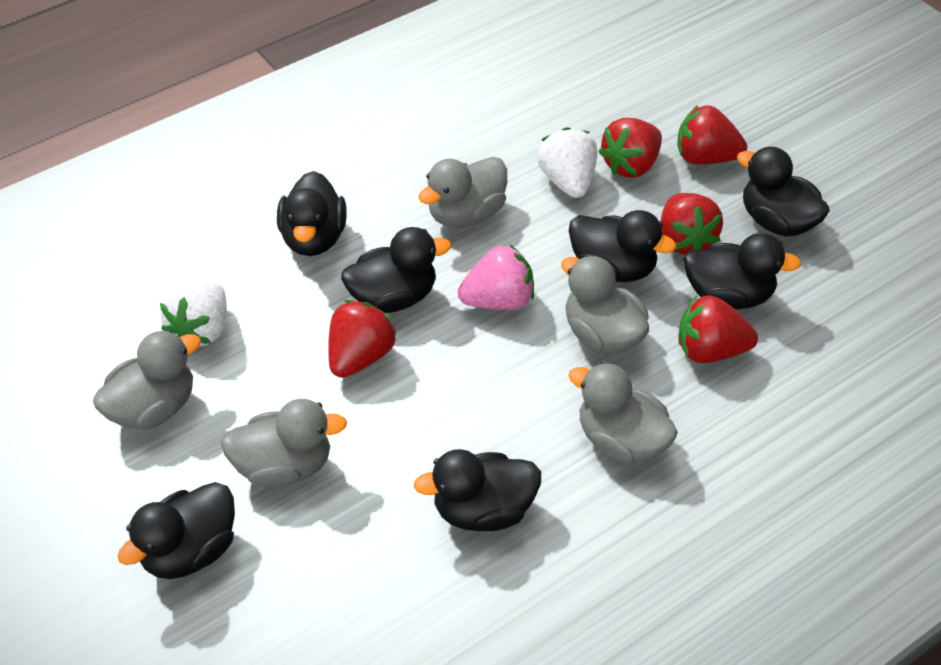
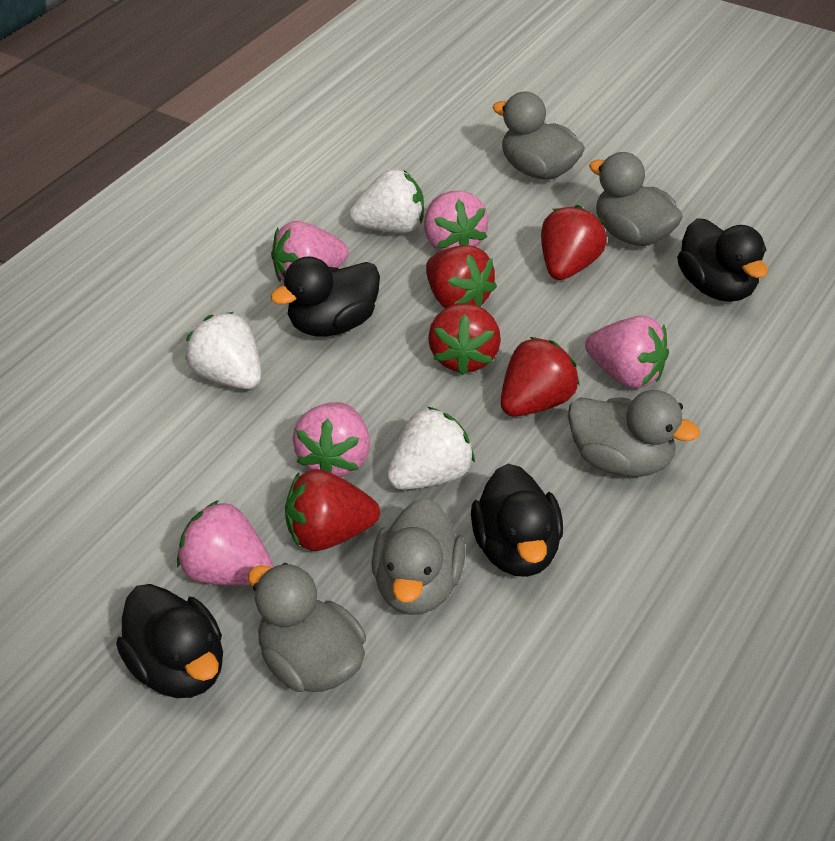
black duck: [117,482,235,579] [277,171,347,256] [341,227,451,313] [414,449,541,531] [569,210,676,282] [684,233,801,309] [737,147,830,237] = 7 -> [116,584,223,698] [270,256,380,337] [471,464,563,577] [677,218,768,302] = 4
pink strawberry: [458,245,534,310] = 1 -> [177,500,273,585] [271,221,349,282] [292,402,370,477] [424,191,488,252] [585,316,669,389] = 5
white strawberry: [160,281,227,347] [537,127,597,198] = 2 -> [185,312,261,389] [350,169,424,233] [387,407,475,490] = 3

